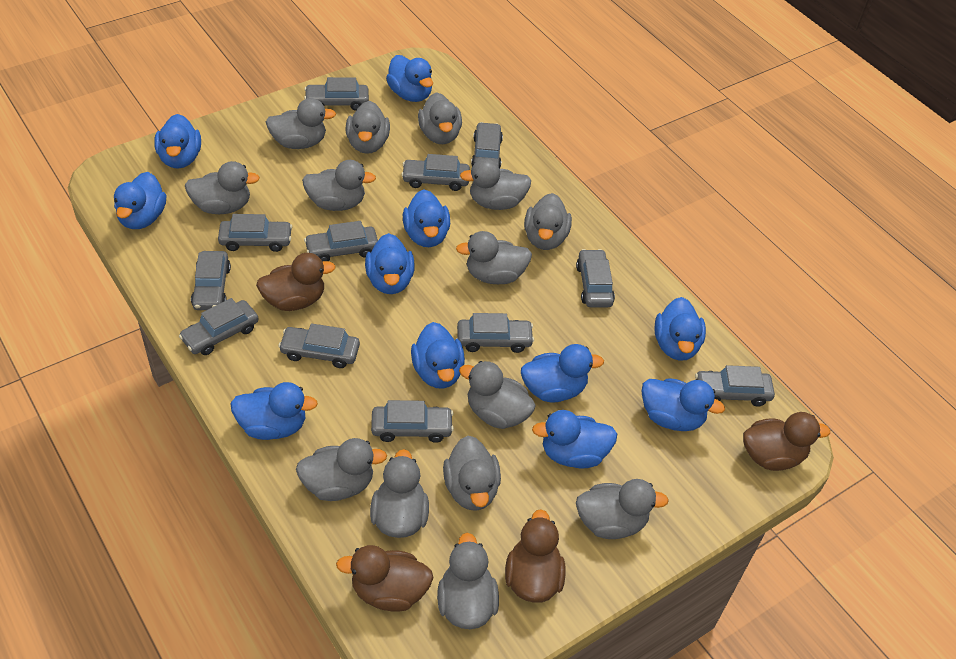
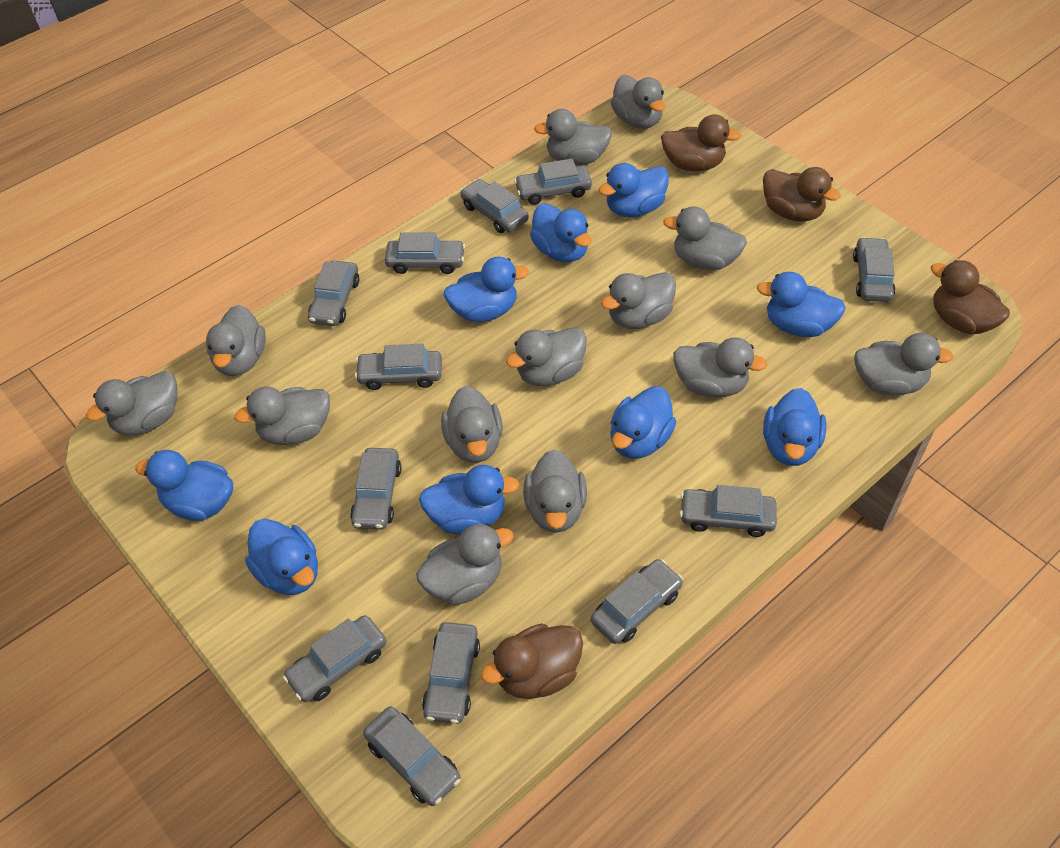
blue duck: [114,172,166,229] [154,114,201,169] [230,382,318,440] [365,233,415,294] [386,55,433,102] [403,190,450,247] [411,322,465,389] [521,344,604,402] [532,410,617,468] [642,378,725,431] [654,297,706,361] = 11 -> [135,450,233,521] [245,519,318,595] [419,465,519,534] [444,257,529,322] [530,203,591,262] [599,163,669,217] [610,386,676,459] [757,272,846,337] [763,388,826,466] = 9
grey duck: [185,161,260,214] [266,98,336,149] [296,438,387,501] [302,160,376,211] [346,101,390,154] [370,449,429,538] [418,92,462,144] [437,533,499,629] [443,436,501,511] [456,231,532,284] [459,361,536,429] [460,159,531,210] [524,193,572,250] [576,479,669,539] = 14 -> [86,371,177,436] [206,305,266,376] [234,386,330,445] [416,523,514,605] [441,386,503,463] [506,327,587,386] [523,449,587,533] [534,109,612,165] [601,272,676,329] [611,75,665,129] [663,207,747,270] [673,337,767,398] [854,333,954,396] = 13

